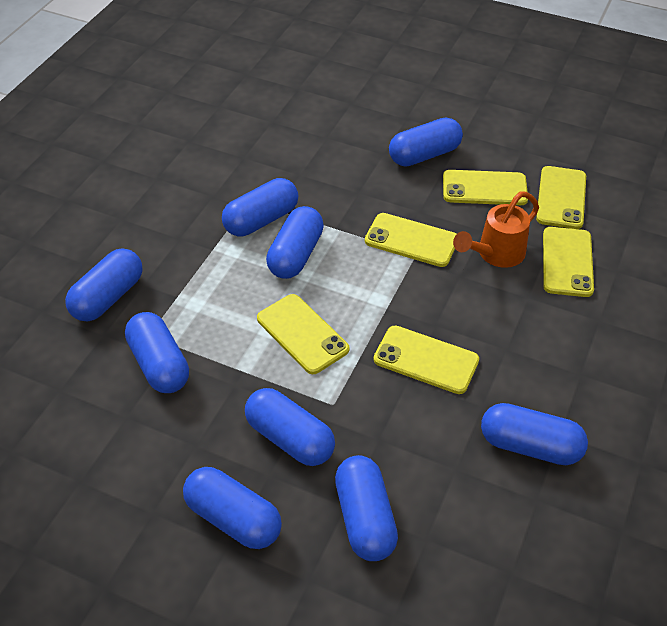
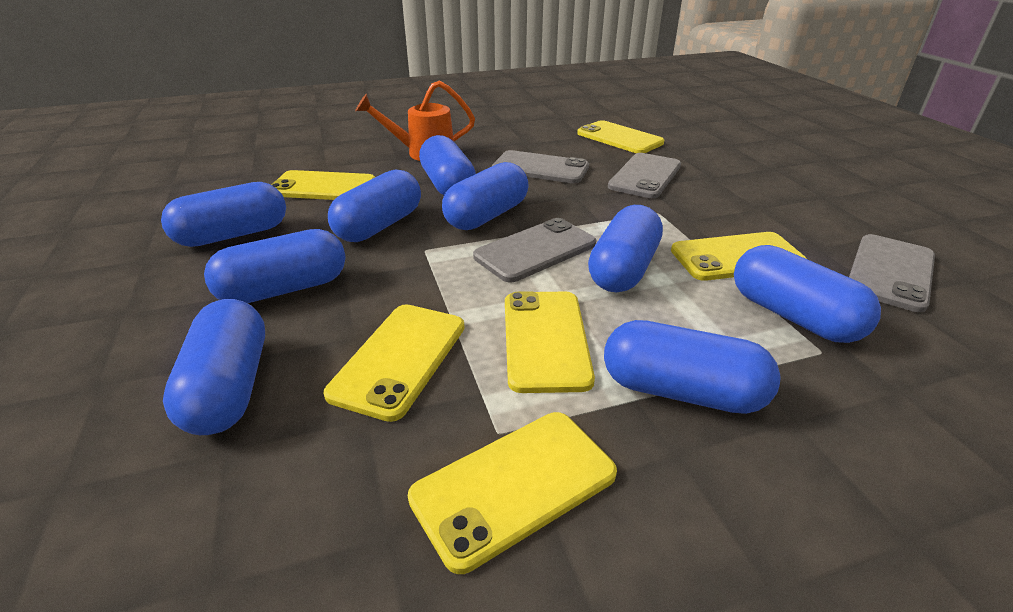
grey phone: none = 0 -> [473,218,596,282] [492,150,589,183] [608,153,681,198] [849,234,935,312] = 4

